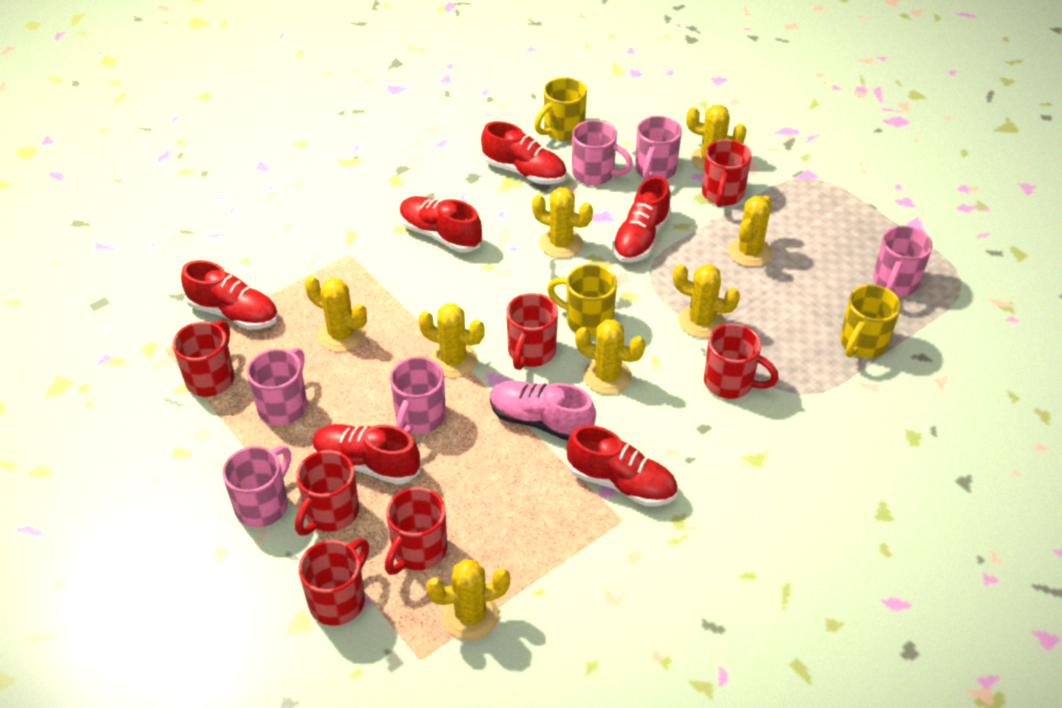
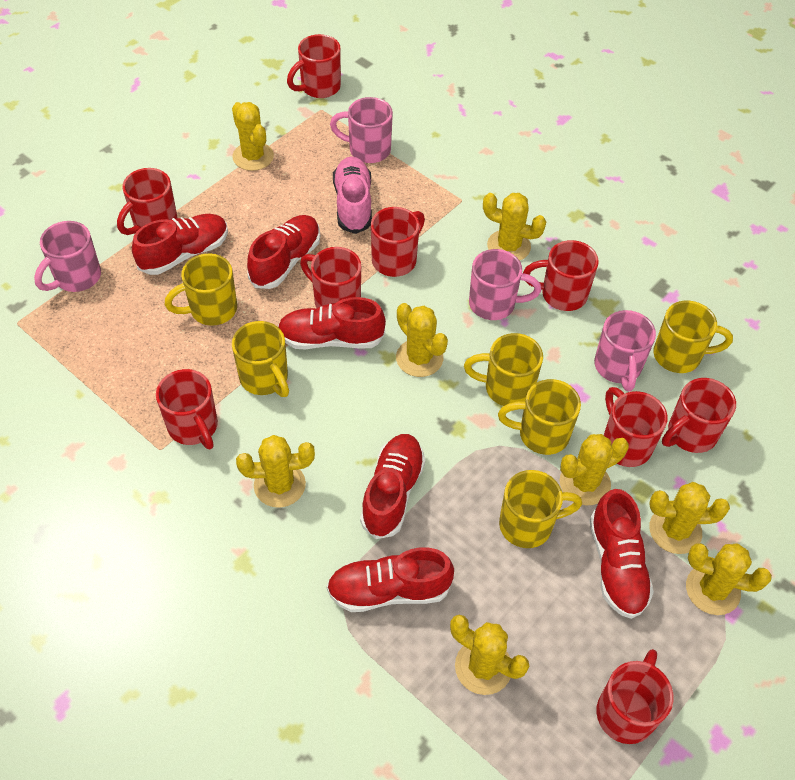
pink mug: [222,446,291,527] [247,348,307,425] [390,357,446,434] [572,120,633,186] [635,116,682,180] [873,226,932,296] = 6 -> [34,221,101,292] [330,97,393,163] [469,249,541,320] [594,310,656,391] = 4
red mug: [172,320,235,397] [295,450,359,536] [298,538,369,626] [385,487,447,575] [506,293,558,370] [702,139,752,207] [704,323,779,399] = 7 -> [117,168,178,235] [156,369,218,449] [287,34,341,98] [300,247,361,308] [371,207,425,277] [523,240,599,311] [596,649,674,744] [604,387,668,467] [662,378,736,453] = 9
yellow mug: [534,77,587,141] [547,264,617,337] [840,284,901,358] = 3 -> [164,253,237,326] [232,321,289,397] [464,333,543,406] [498,379,581,455] [499,470,582,548] [653,301,733,373] = 6

